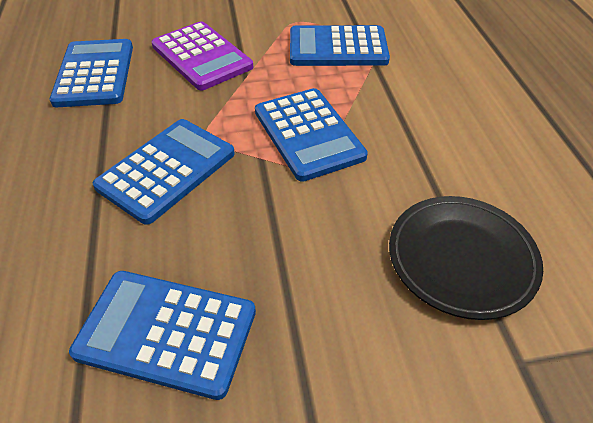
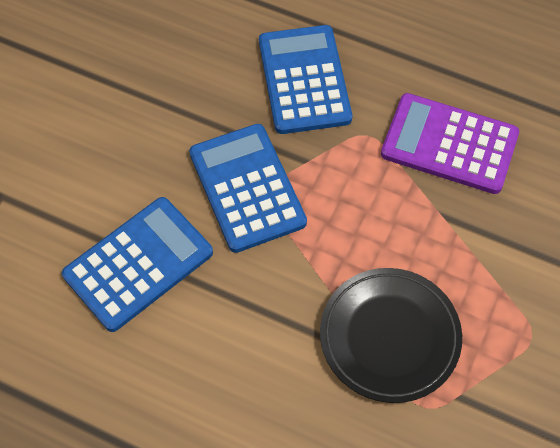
blue calculator: [49,39,133,107] [69,271,256,400] [93,119,235,225] [255,88,368,182] [290,25,390,66] = 5 -> [62,197,213,332] [189,124,307,253] [259,25,352,134] = 3

